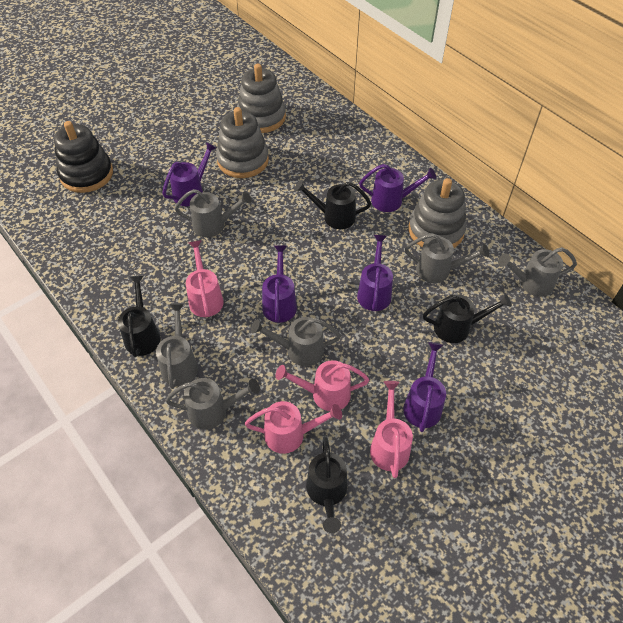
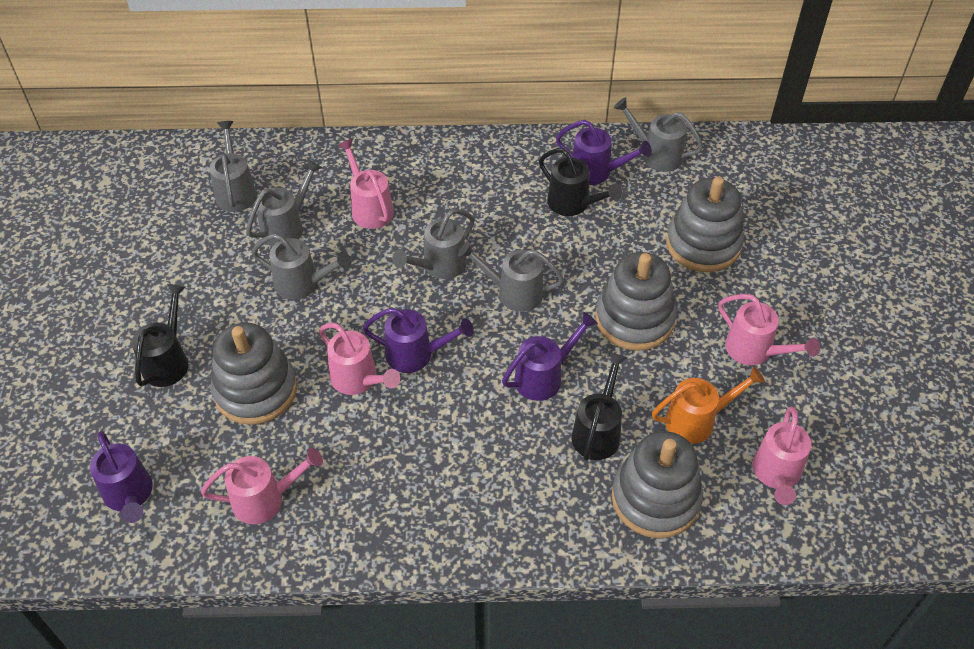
black stacking toy: [54,121,113,193] = 1 -> none = 0
black watering can: [118,276,161,357] [295,180,371,229] [306,437,347,533] [423,293,512,343] = 4 -> [132,284,188,387] [539,148,622,216] [571,352,627,461] = 3
grey stacking toy: [216,107,269,178] [237,64,286,133] [408,178,467,248] = 3 -> [211,323,297,425] [595,252,677,351] [612,431,703,538] [666,177,744,272] = 4
orange watering can: none = 0 -> [652,366,765,444] = 1
pink watering can: [186,240,224,317] [245,401,342,454] [275,360,369,411] [370,381,413,478] = 4 -> [201,448,323,524] [319,323,400,395] [338,139,394,229] [719,294,820,365] [752,407,811,505] = 5
purple watering can: [162,142,217,206] [262,245,297,323] [357,235,393,311] [359,164,436,212] [403,342,446,432] = 5 -> [90,431,153,523] [363,308,474,373] [502,312,598,401] [556,120,652,185] = 4

